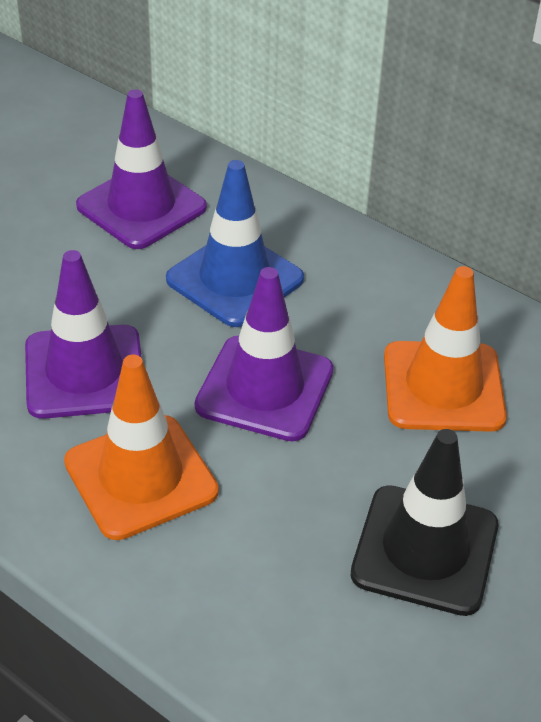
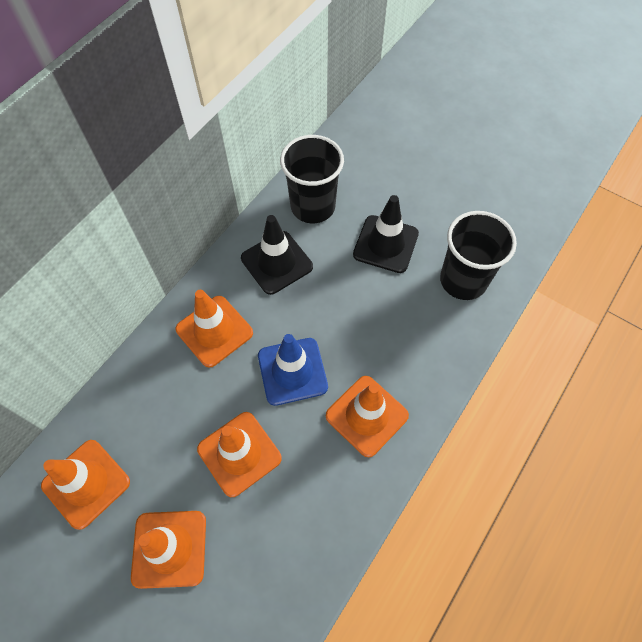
black cup: none = 0 -> [280,135,344,223] [440,211,517,300] = 2
black traffic cone: [351,429,498,616] = 1 -> [241,215,313,295] [353,195,419,273] = 2
orange traffic cone: [64,355,219,540] [384,266,507,432] = 2 -> [41,440,130,530] [131,511,206,589] [175,290,253,368] [197,412,282,497] [326,376,409,457] = 5
purple traffic cone: [25,250,142,419] [76,89,207,249] [195,267,333,441] = 3 -> none = 0

